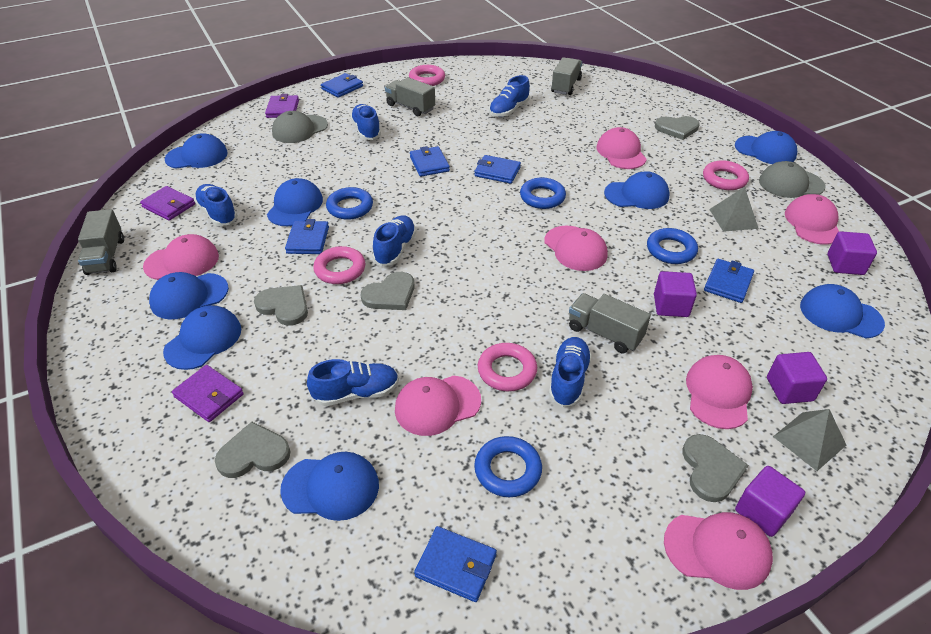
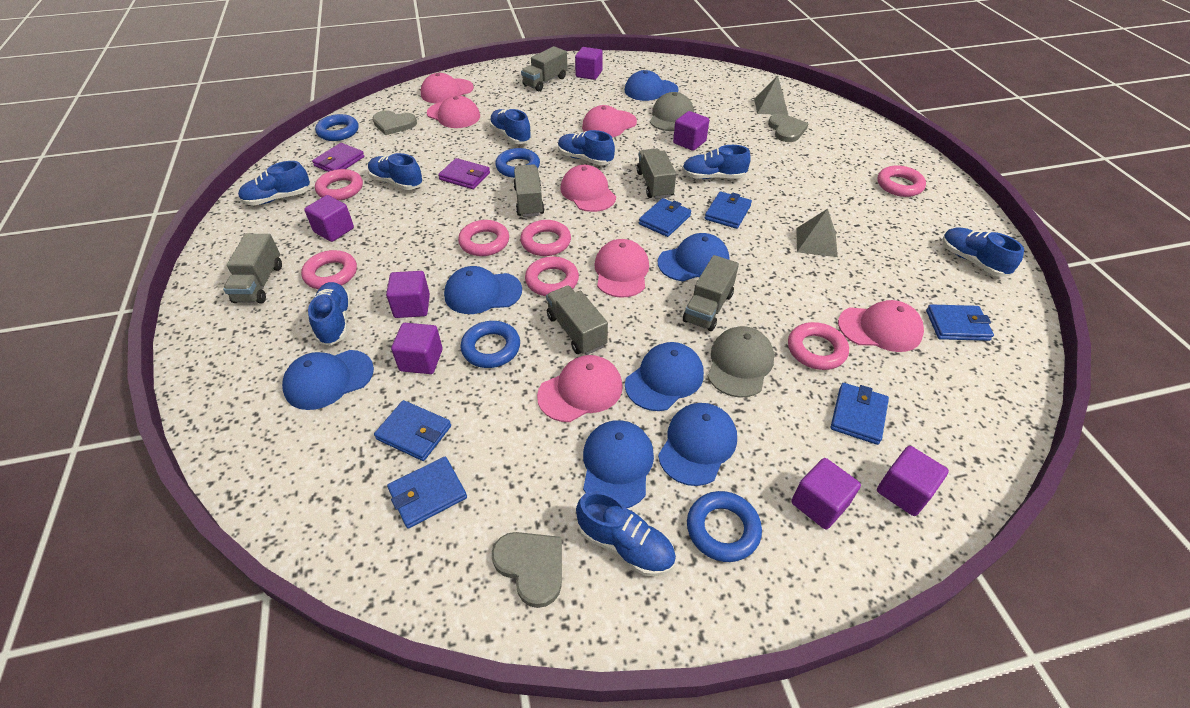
blue cap: [149,272,229,320] [163,305,241,370] [165,133,228,169] [267,178,323,226] [280,452,379,521] [604,171,670,209] [735,131,797,164] [800,284,885,338] = 8 -> [282,350,374,410] [444,266,522,314] [583,420,654,508] [625,70,679,101] [625,342,704,411] [658,233,729,281] [658,403,737,486] = 7
blue shoe: [194,184,238,226] [307,359,399,406] [350,104,381,140] [373,215,416,266] [489,75,530,117] [549,337,592,407] = 6 -> [238,161,310,205] [308,282,351,345] [368,153,423,190] [489,109,532,144] [558,130,615,165] [576,491,676,576] [682,145,751,179] [942,227,1024,277] = 8
grey heart: [215,422,291,478] [254,285,308,326] [361,272,414,310] [655,116,700,140] [683,434,748,502] = 5 -> [373,111,417,135] [492,532,562,608] [768,114,808,142] = 3
grey truck: [78,209,124,275] [385,77,435,116] [551,57,582,95] [569,293,651,353] = 4 -> [223,234,282,304] [513,164,544,217] [521,46,568,91] [546,286,608,355] [637,148,676,199] [683,255,739,331] = 6
pink ring: [313,246,365,284] [409,65,445,86] [478,343,537,391] [703,160,749,190] = 4 -> [301,250,357,289] [315,169,363,201] [458,220,509,256] [520,220,571,256] [525,257,579,296] [788,322,849,370] [877,165,926,197] = 7
purple cube: [654,271,697,317] [735,466,805,537] [767,352,827,404] [828,231,877,275] = 4 -> [304,195,354,242] [386,271,430,318] [391,323,443,374] [575,47,603,80] [673,111,709,151] [791,458,861,529] [877,446,949,516] = 7
purple wallet: [140,186,195,221] [172,365,244,422] [265,94,299,118] = 3 -> [312,143,365,172] [438,158,490,189] = 2

